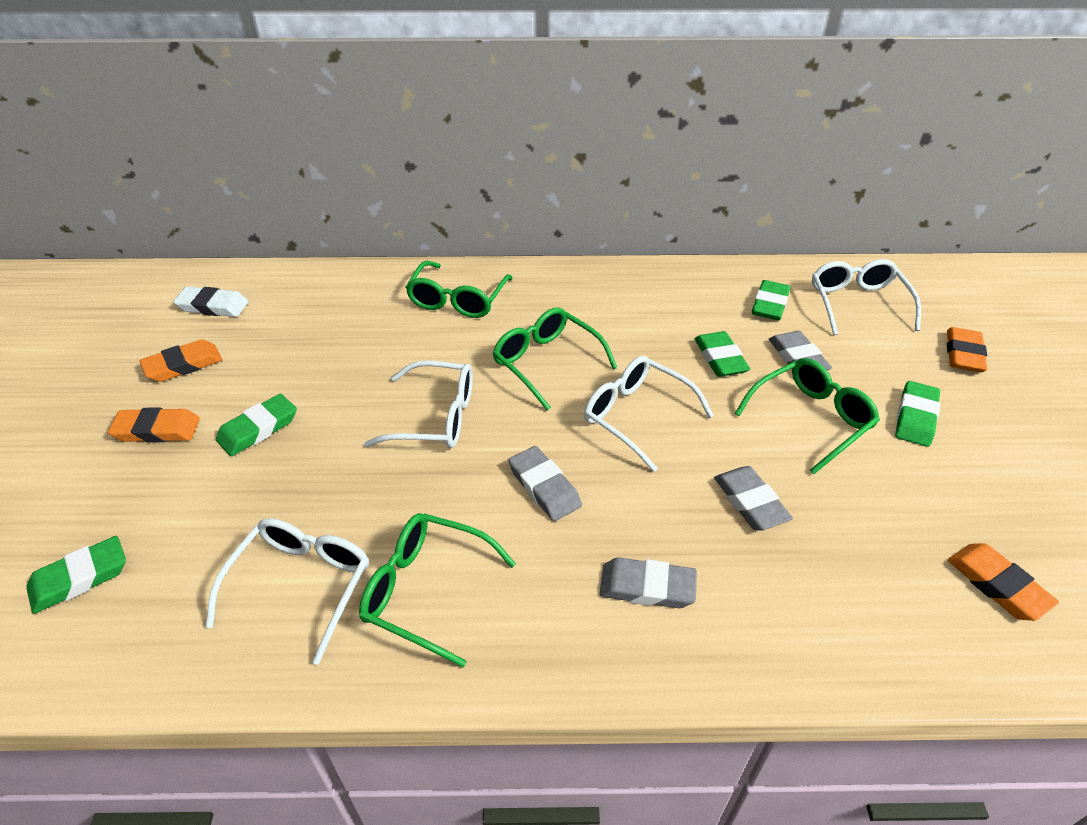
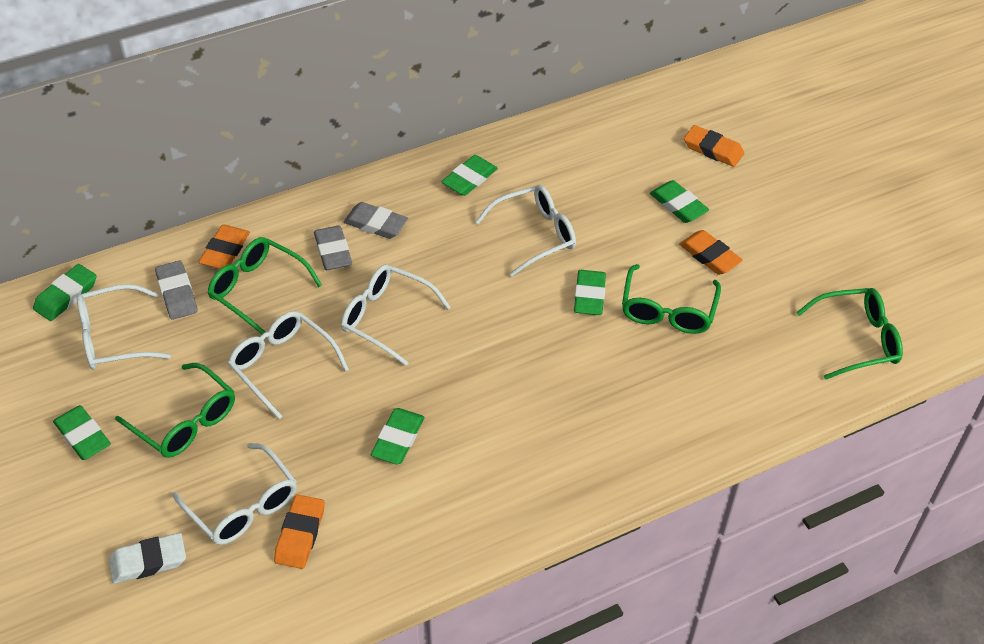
green eraser: [26,536,126,614] [216,394,297,456] [695,331,750,377] [752,280,790,320] [895,381,940,447] = 5 -> [33,264,97,321] [53,405,111,460] [371,408,425,464] [441,155,498,196] [574,270,606,315] [650,180,709,223] = 6
grey eraser: [508,446,582,521] [600,557,697,608] [714,466,793,530] [769,331,832,370] = 4 -> [155,261,198,320] [314,225,352,270] [344,202,408,239] = 3
white glasses: [206,518,369,665] [364,360,473,448] [584,356,714,472] [812,259,921,335] = 4 -> [77,284,171,370] [172,443,297,545] [228,311,349,419] [341,264,451,366] [475,185,576,276] = 5

